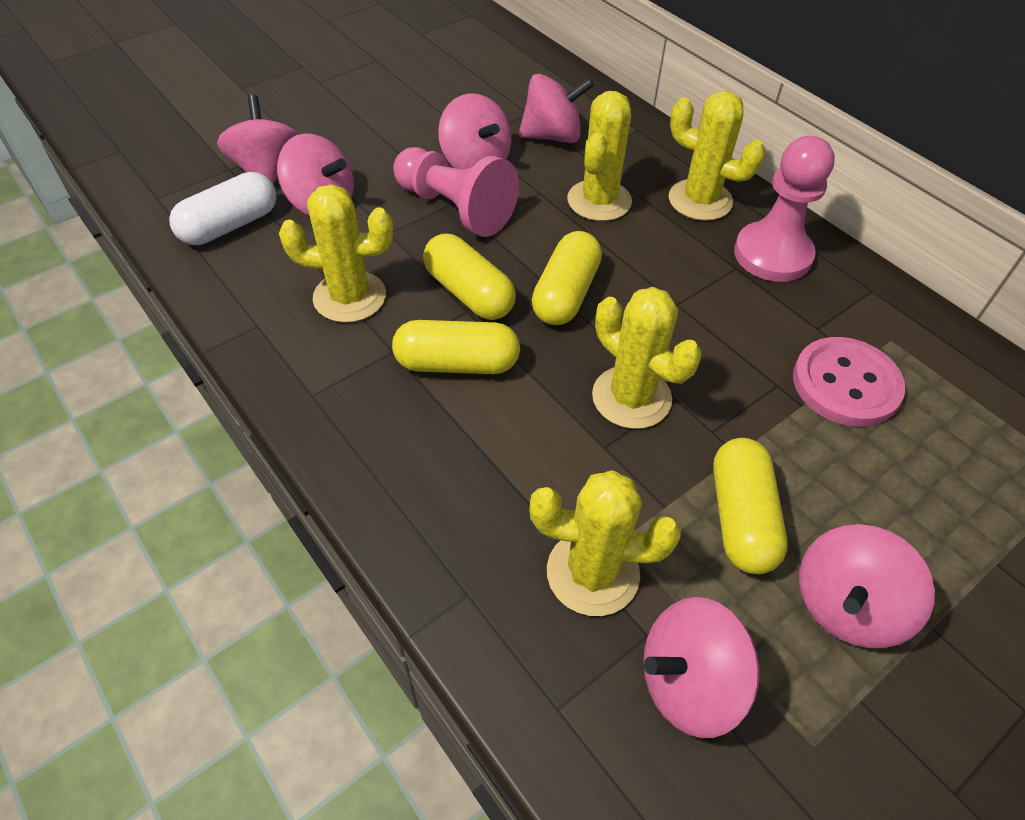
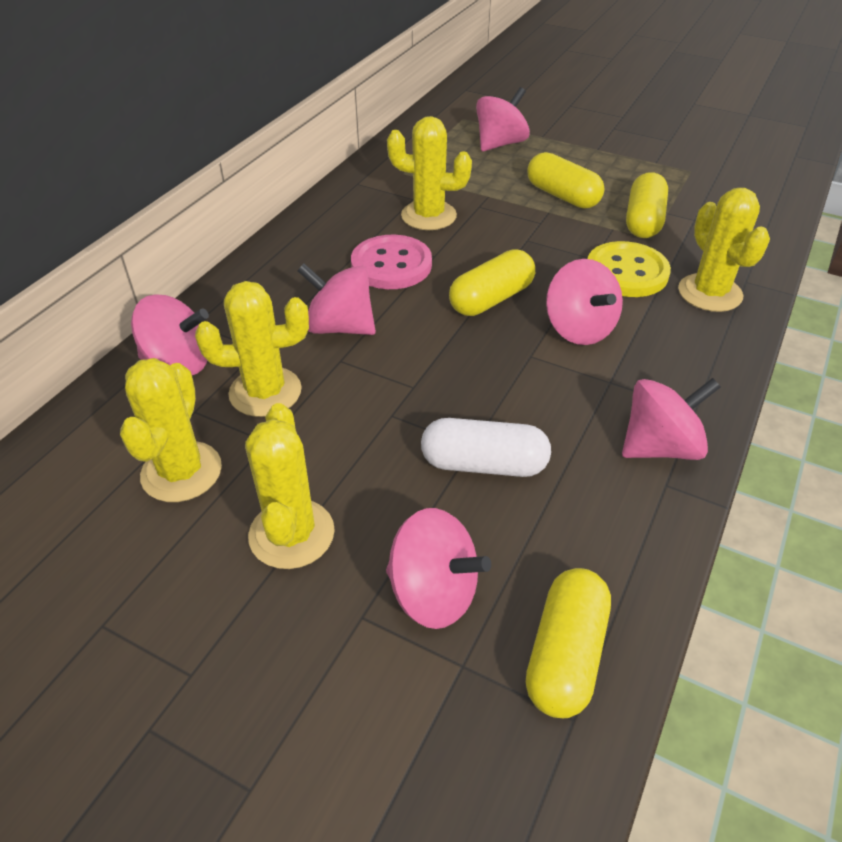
pink pawn: [393,147,519,237] [734,136,835,282] = 2 -> none = 0
yellow button: none = 0 -> [588,241,671,297] = 1

